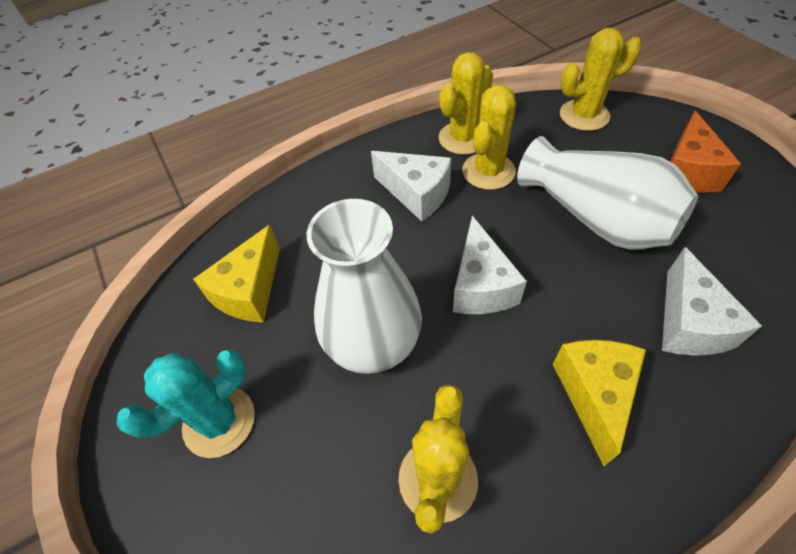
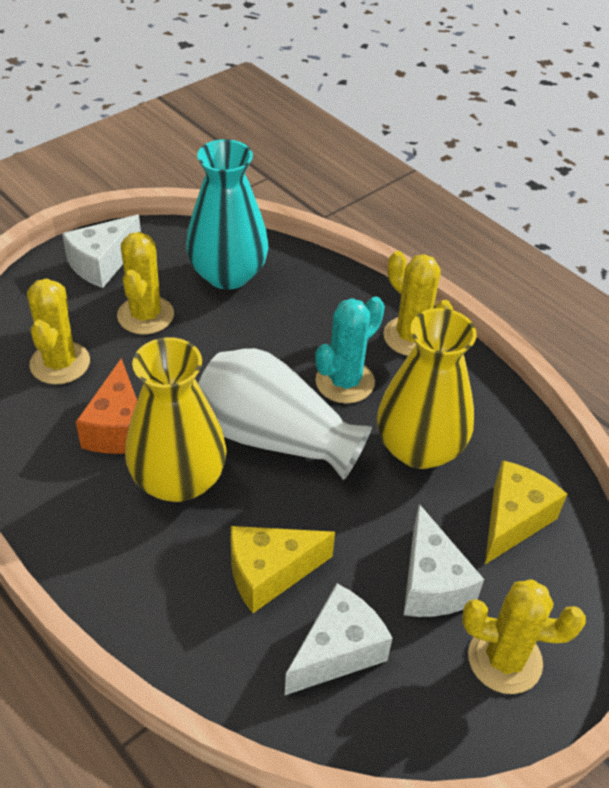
turquoise vase: none = 0 -> [186,139,269,290] = 1
white vase: [307,199,422,374] [517,136,698,250] = 2 -> [198,348,372,480] = 1
yellow vase: none = 0 -> [125,337,227,502] [377,308,477,469] = 2

